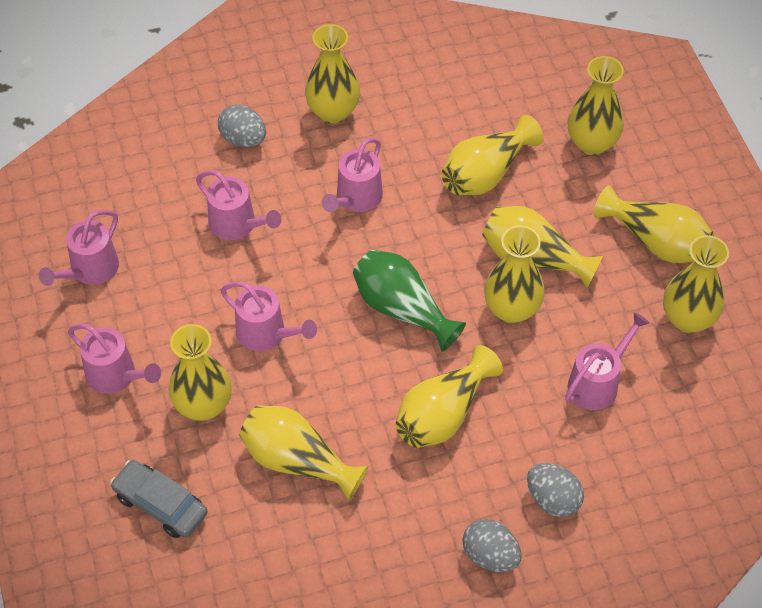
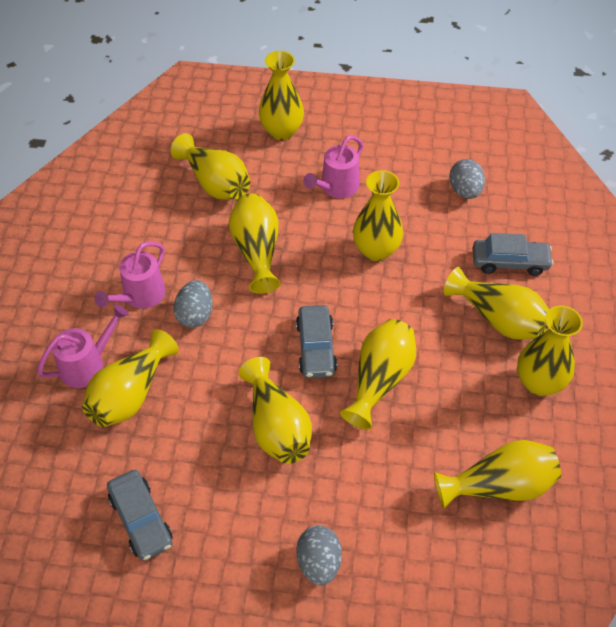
green vase: [353,250,466,352] = 1 -> none = 0
grey car: [110,460,208,538] = 1 -> [107,470,173,561] [296,305,337,378] [473,233,553,276] = 3
pink watering can: [39,210,119,286] [68,323,161,394] [196,170,281,240] [221,281,317,351] [322,138,383,212] [565,312,650,410] = 6 -> [37,304,129,388] [94,242,165,309] [303,135,363,198] = 3

